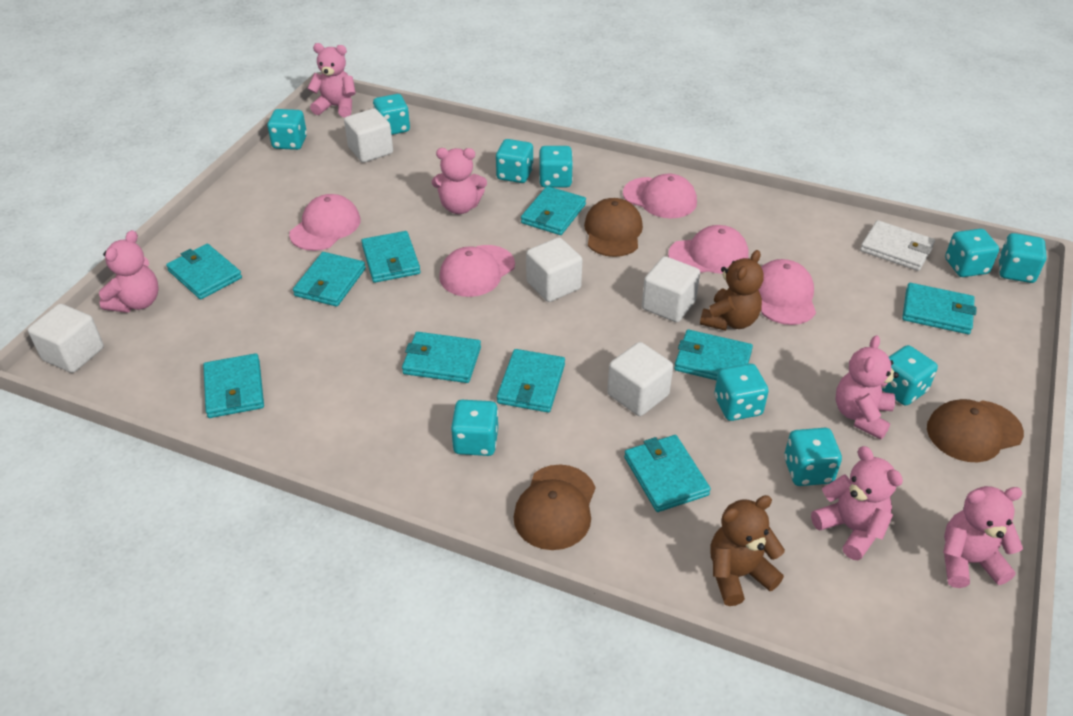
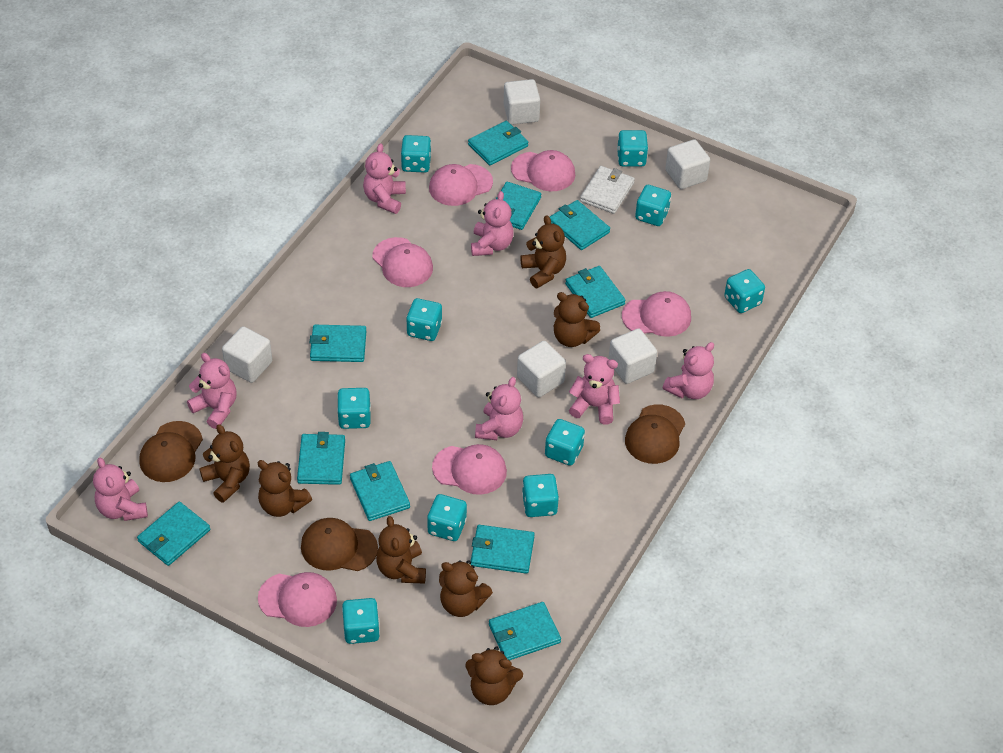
brown teddy bear: [700,250,764,331] [710,495,785,606] = 2 -> [199,424,250,503] [257,460,312,517] [376,516,426,584] [439,560,493,617] [465,646,523,705] [521,215,566,288] [554,292,600,347] = 7
pink cap: [289,194,361,251] [439,245,515,297] [623,173,697,218] [668,225,749,274] [758,259,816,325] = 5 -> [258,572,337,627] [373,237,433,287] [429,164,493,206] [432,444,507,495] [511,150,575,191] [622,291,691,337] = 6
pink teddy bear: [99,230,159,313] [307,43,356,118] [432,148,487,214] [811,446,903,560] [835,335,899,439] [943,486,1023,588] = 6 -> [93,458,148,521] [187,353,237,429] [363,143,406,214] [471,191,514,256] [475,377,523,440] [569,354,620,424] [662,342,714,399] = 7

